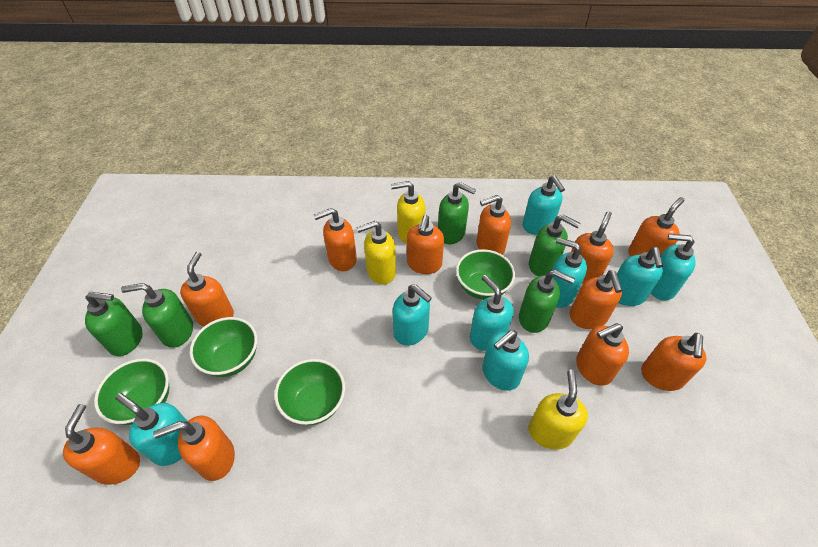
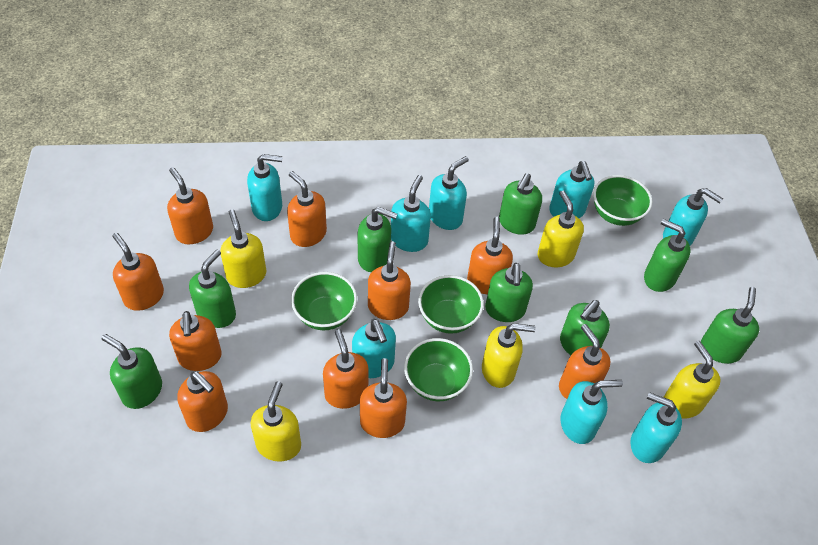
green soap dispenser: [85,292,143,356] [121,283,193,348] [438,182,476,244] [519,270,575,333] [529,214,581,276] = 5 -> [101,334,162,409] [189,249,236,328] [358,207,397,272] [485,263,533,322] [499,173,542,235] [560,300,610,355] [644,219,691,292] [701,287,759,364] = 8
orange soap dispenser: [63,404,140,485] [153,415,235,481] [180,252,234,327] [314,208,357,271] [407,215,444,274] [477,195,511,255] [569,270,622,329] [571,211,614,284] [576,323,629,386] [629,197,685,257] [641,333,707,391] = 11 -> [112,233,164,311] [167,167,213,244] [169,311,222,371] [177,371,228,432] [287,171,327,247] [323,329,369,409] [360,358,407,438] [368,241,411,320] [467,217,513,294] [559,324,611,399] = 10
yellow soap dispenser: [356,221,396,285] [391,181,425,244] [528,369,588,449] = 3 -> [220,209,267,288] [251,381,301,462] [482,323,535,388] [538,191,584,267] [664,341,721,419] = 5

